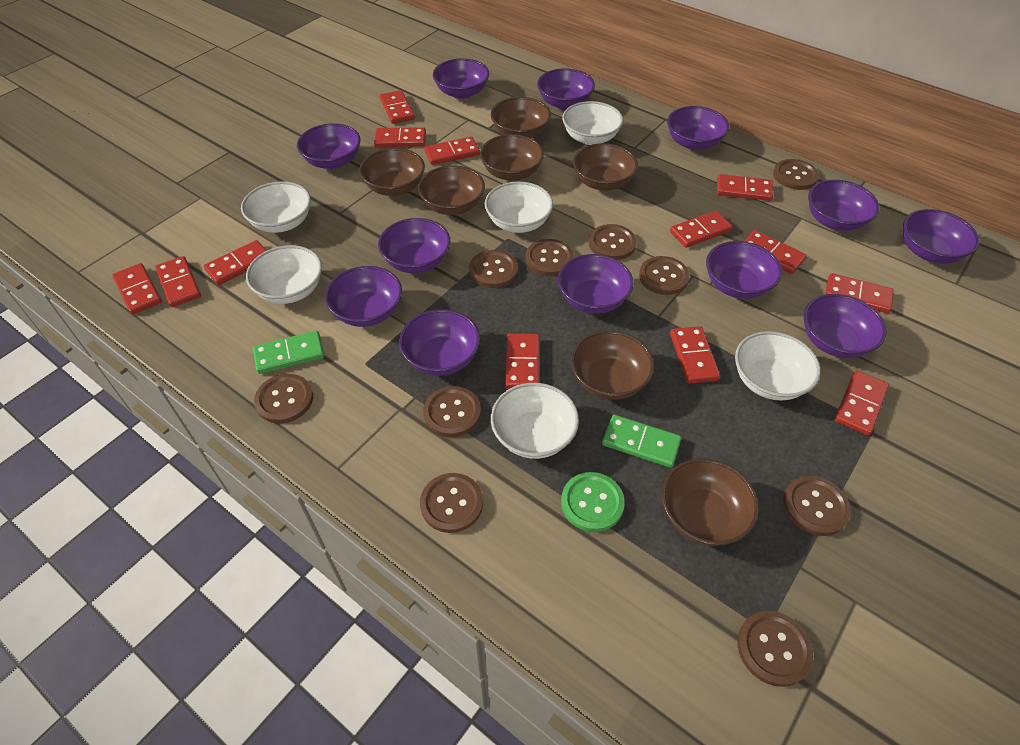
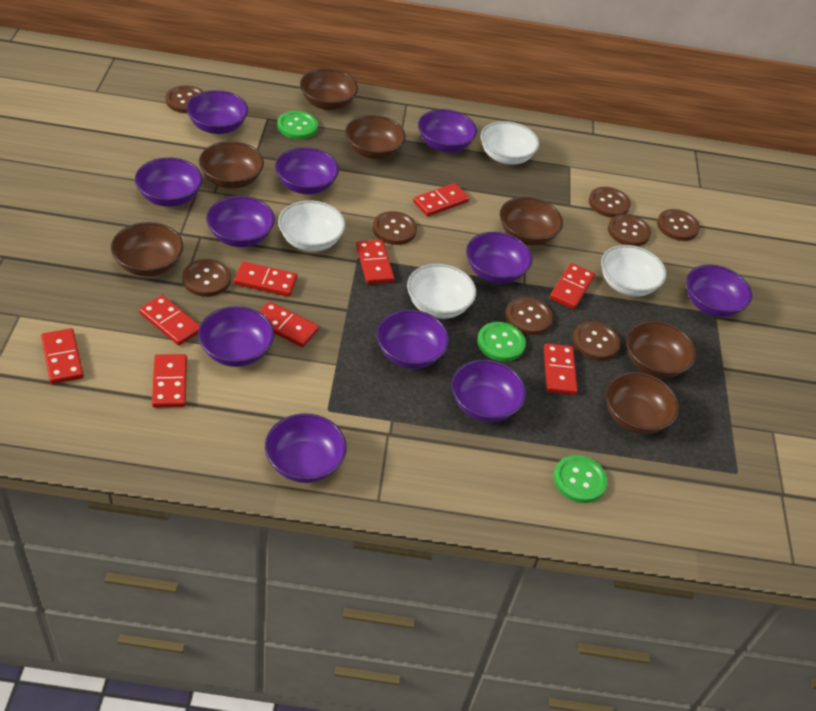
brown button: [254,374,313,423] [420,473,483,533] [423,386,481,437] [469,250,518,288] [526,239,574,276] [589,224,637,260] [639,256,690,295] [737,611,813,687] [773,159,819,190] [783,476,851,536] = 10 -> [166,85,204,113] [182,259,231,297] [373,211,417,245] [506,297,553,335] [572,321,621,360] [589,187,631,218] [608,214,651,246] [657,209,700,241] = 8
green button: [561,472,625,532] = 1 -> [277,111,318,139] [477,322,526,361] [553,455,607,503] = 3
green domino: [253,331,324,374] [602,415,682,468] = 2 -> none = 0
purple bowl: [297,123,361,169] [325,266,402,327] [378,218,450,273] [399,309,480,376] [433,58,489,99] [537,68,595,110] [558,254,634,314] [667,106,729,150] [706,241,782,299] [804,294,887,358] [808,180,880,231] [903,209,980,264] = 12 -> [135,157,202,207] [186,90,248,134] [198,306,274,367] [206,196,275,247] [265,413,347,483] [275,147,339,194] [376,310,449,369] [418,109,477,152] [451,359,526,422] [466,232,532,284] [686,265,752,317] = 11
red domino: [112,263,162,315] [155,256,201,307] [204,240,267,285] [374,127,426,147] [380,90,415,124] [424,137,480,165] [505,333,540,389] [670,211,733,248] [670,326,721,384] [717,174,773,201] [744,230,807,274] [825,273,893,313] [835,370,889,436] = 13 -> [41,328,84,384] [139,295,200,346] [152,354,187,408] [234,262,297,297] [259,301,319,347] [356,240,394,284] [413,183,469,217] [544,343,578,395] [550,263,595,309] = 9
white bowl: [241,181,311,233] [246,245,322,304] [485,181,553,233] [491,383,579,459] [562,101,623,145] [735,331,821,400] = 6 -> [278,200,345,252] [407,264,476,319] [481,121,539,165] [601,245,667,297] = 4

